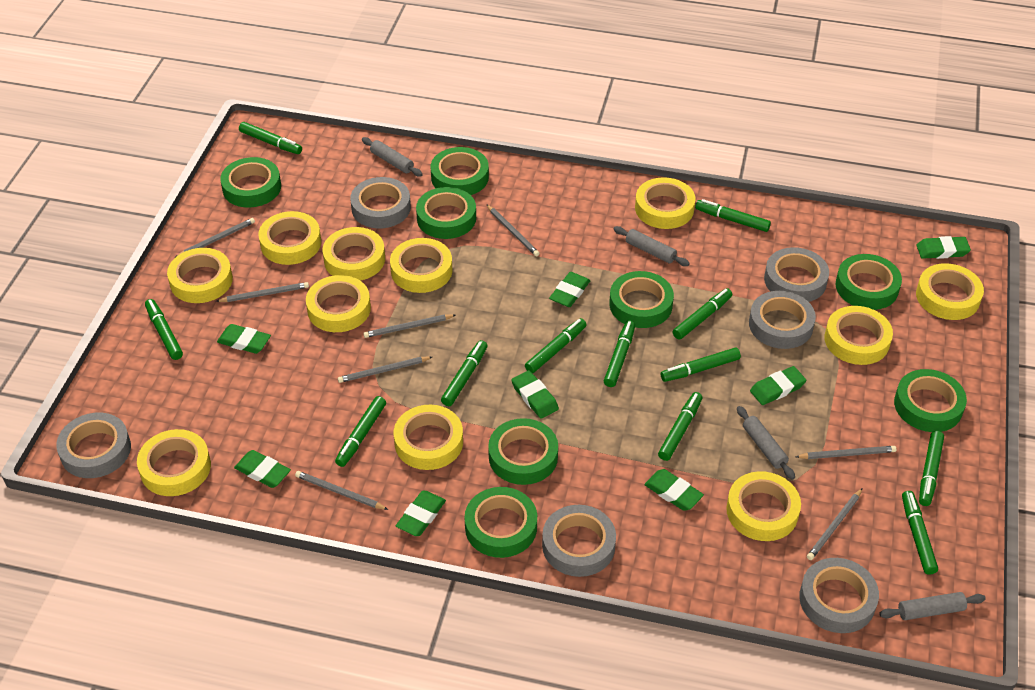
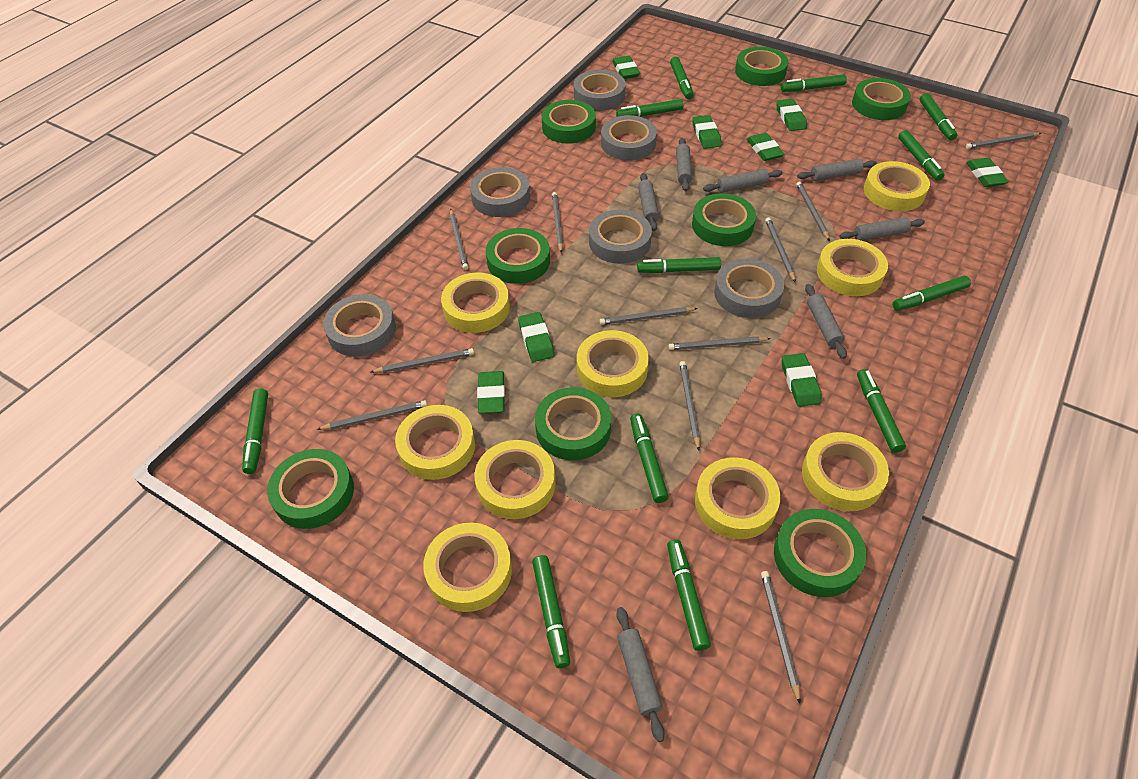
grey pencil: [176,218,255,257] [216,282,309,302] [295,471,388,510] [338,356,432,383] [363,314,456,338] [486,204,540,257] [796,446,897,459] [807,488,863,560] = 8 -> [317,400,427,430] [371,348,474,373] [450,209,468,270] [552,192,563,253] [600,307,698,325] [668,336,771,350] [680,361,700,450] [761,571,800,704] [765,217,796,283] [796,182,830,241] [966,132,1041,149] = 11
grey rolling pin: [362,137,423,177] [614,226,690,266] [737,406,795,480] [879,592,986,620] = 4 -> [616,607,665,742] [638,173,659,231] [676,138,692,191] [703,169,783,193] [797,159,877,181] [805,284,847,359] [839,217,925,241] = 7
yellow tape: [137,429,211,496] [167,248,233,303] [258,211,321,265] [306,275,371,332] [322,227,385,281] [390,238,453,293] [394,405,463,470] [635,177,695,229] [726,471,801,541] [824,306,893,365] [916,263,984,320] = 11 -> [395,405,475,480] [423,523,512,612] [441,272,510,333] [474,440,556,519] [577,330,649,397] [695,457,780,539] [802,432,889,511] [817,239,888,296] [864,161,930,211] = 9

